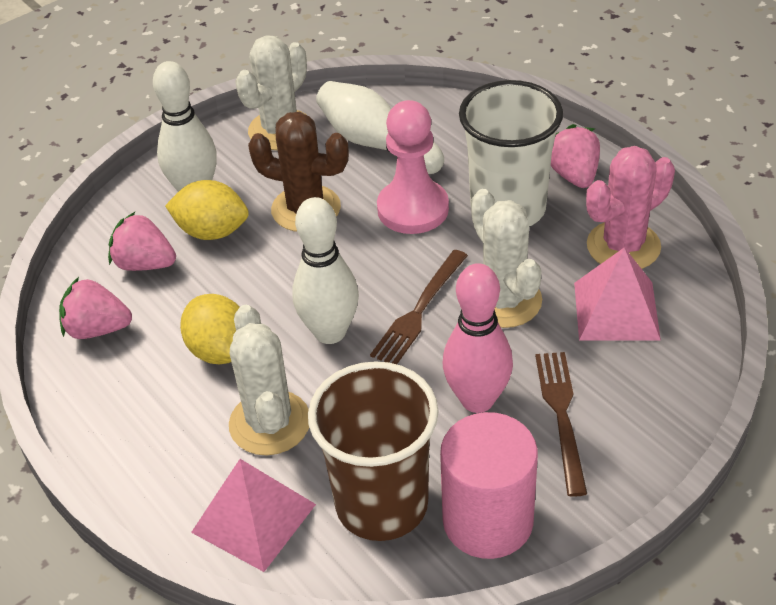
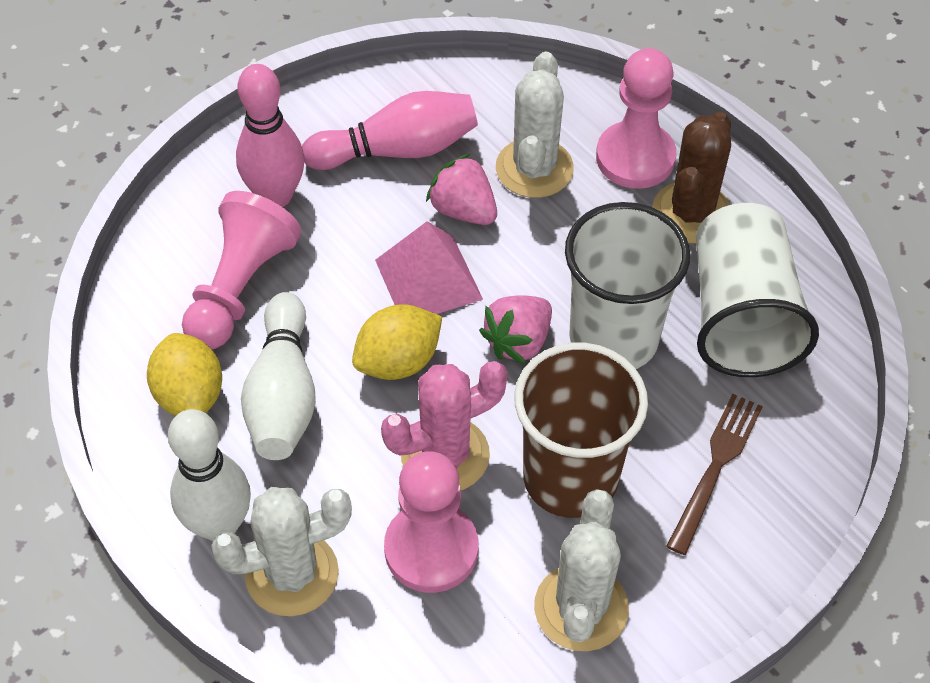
brown fork: [370,250,468,364] [535,352,587,497] = 2 -> [666,394,763,555] = 1
pink bowling pin: [443,263,513,413] = 1 -> [236,64,305,207] [302,91,478,170] = 2
pink cylinder: [440,412,538,559] = 1 -> none = 0
pink pawn: [377,100,449,234] = 1 -> [182,191,301,349] [384,451,478,593] [596,48,676,189] = 3
pink pyramid: [191,459,316,572] [574,247,661,341] = 2 -> [375,221,483,314] = 1
pink strawberry: [59,277,132,339] [108,211,176,271] [551,124,600,188] = 3 -> [426,154,497,225] [479,295,552,365] = 2
white bowling pin: [153,61,217,192] [292,197,359,344] [316,81,444,174] = 3 -> [168,409,251,541] [241,292,316,460] = 2
white cup: [459,80,563,226] = 1 -> [565,202,690,369] [696,203,819,377] = 2

